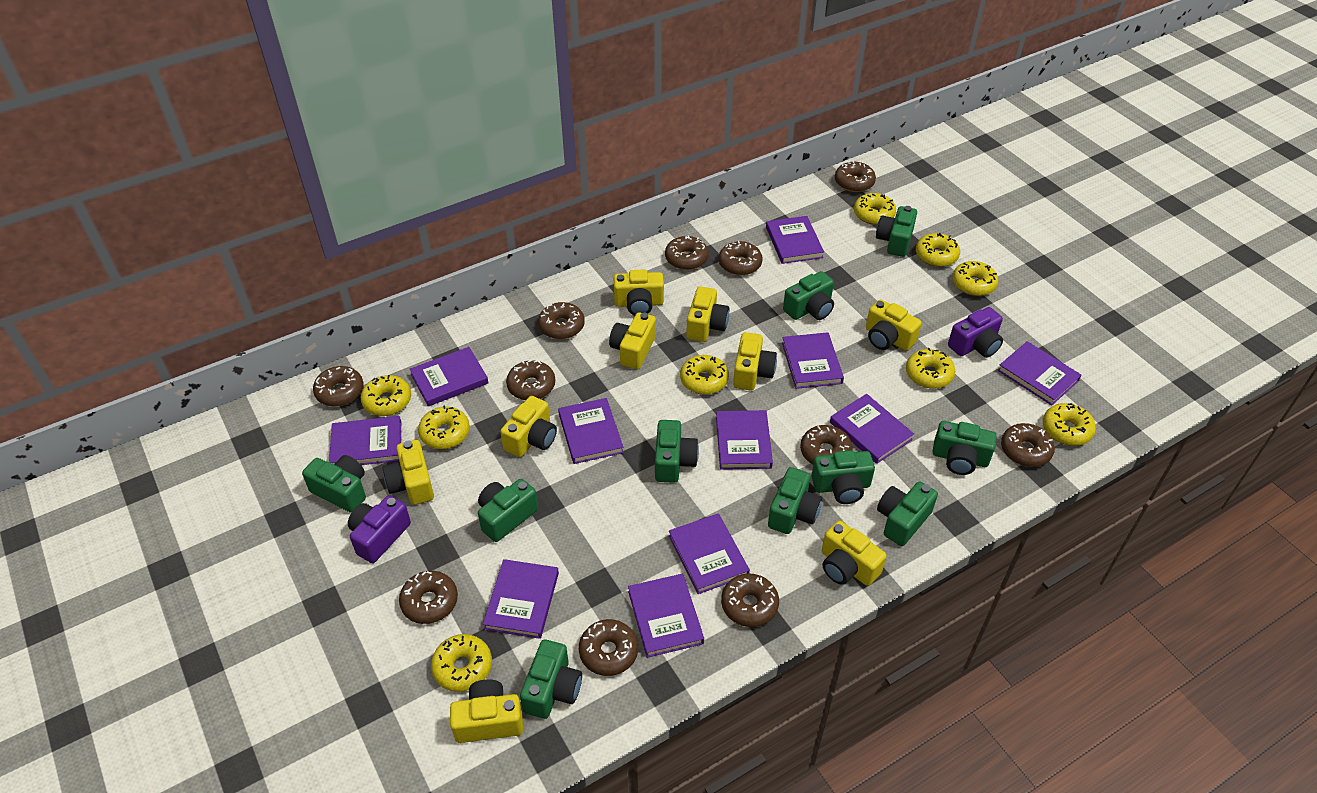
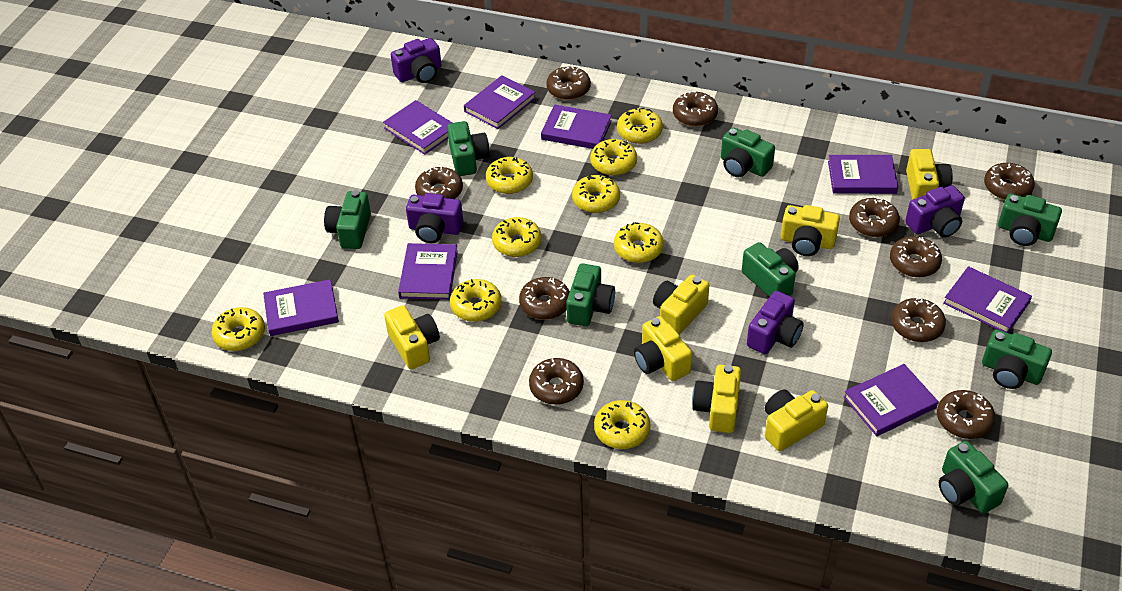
brown donut: [313,366,364,407] [399,571,458,624] [506,360,555,400] [538,302,585,339] [579,619,638,676] [665,235,709,270] [719,241,763,275] [721,573,779,627] [800,425,853,464] [835,161,876,192] [1001,423,1055,467] = 11 -> [415,167,463,199] [519,277,570,320] [529,358,584,405] [546,66,591,100] [673,91,718,127] [849,198,900,237] [890,236,942,277] [891,298,946,342] [937,390,995,439] [984,163,1035,200] = 10
green camera: [302,455,366,513] [478,479,538,542] [520,639,582,719] [655,420,699,483] [768,467,822,534] [783,271,834,320] [811,450,875,504] [876,206,917,257] [877,481,938,546] [932,421,997,475] = 10 -> [324,190,371,249] [447,121,490,176] [566,263,615,326] [721,127,775,177] [742,242,799,297] [939,441,1008,514] [982,329,1052,389] [998,194,1062,246] = 8
purple book: [329,416,401,465] [410,347,488,406] [483,559,559,639] [558,398,624,464] [628,574,704,658] [669,513,750,594] [716,410,773,470] [766,216,824,264] [782,332,844,389] [830,394,914,464] [998,341,1081,406] = 11 -> [263,279,339,336] [383,100,452,155] [398,243,458,300] [464,75,536,129] [541,104,612,149] [828,155,898,194] [844,364,938,436] [943,266,1032,333] = 8
purple camera: [348,495,411,563] [948,307,1003,358] = 2 -> [391,38,442,83] [406,193,463,243] [747,291,804,354] [905,185,965,238] = 4
yellow camera: [383,440,434,505] [450,679,523,743] [500,396,557,457] [609,312,656,370] [614,270,664,315] [686,286,729,342] [733,332,777,390] [822,521,887,586] [866,299,922,351] = 9 -> [384,305,440,369] [634,316,692,381] [653,274,709,335] [692,365,741,433] [765,390,828,451] [781,205,840,256] [906,149,953,200] = 7

